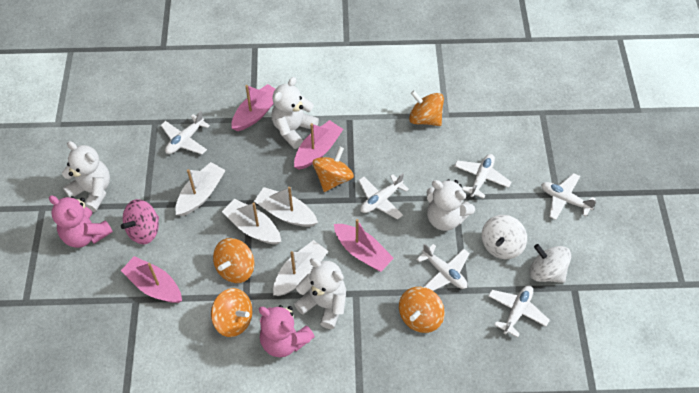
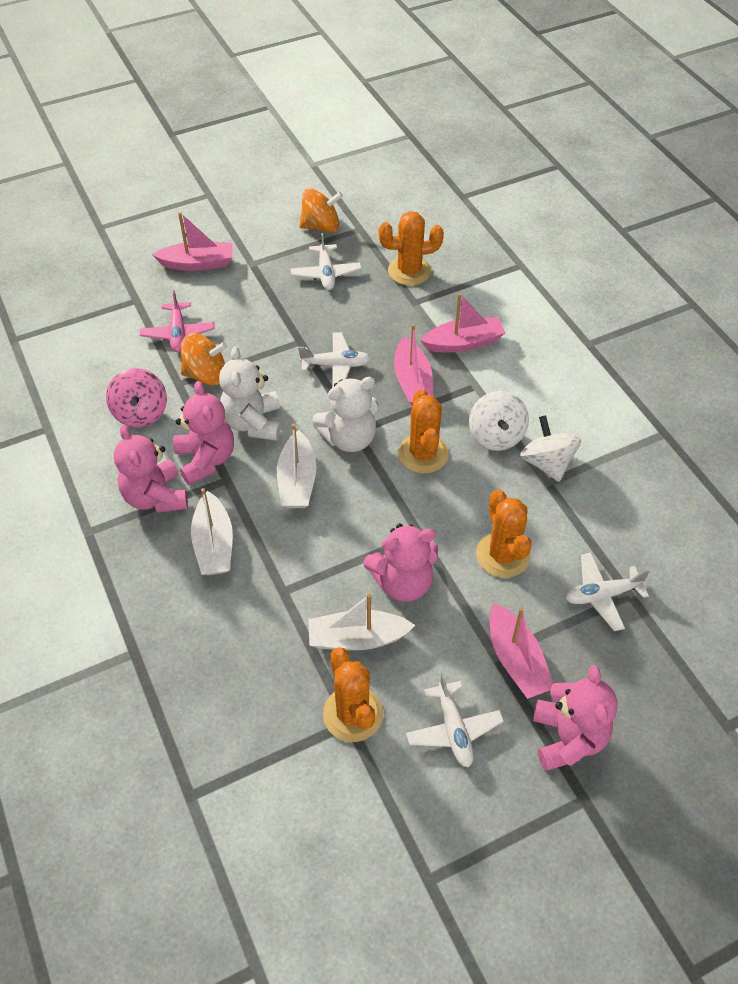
orange cactus: none = 0 -> [323,647,383,742] [379,211,444,286] [398,389,449,473] [476,489,532,578] = 4
orange spinning top: [211,288,252,337] [213,238,254,283] [313,146,354,192] [399,287,445,333] [409,90,444,126] = 5 -> [181,333,227,385] [300,188,343,233] = 2
pink plane: none = 0 -> [140,290,214,352] = 1
pink teddy bear: [49,195,113,248] [259,305,315,357] = 2 -> [114,425,188,513] [173,381,234,485] [363,523,438,602] [533,665,618,771] = 4
white boat: [175,162,226,216] [222,199,281,244] [254,187,318,227] [273,240,328,296] = 4 -> [191,488,233,575] [277,423,316,508] [308,594,415,650] = 3
white plane: [161,111,210,154] [358,173,409,220] [416,243,470,291] [454,154,511,199] [488,285,550,338] [541,173,597,220] = 6 -> [291,232,362,290] [298,332,371,388] [406,673,504,767] [565,553,650,631] = 4
white teddy bear: [62,141,110,212] [272,77,319,149] [294,258,346,329] [427,179,475,231] = 4 -> [219,346,281,441] [312,377,378,452] = 2

